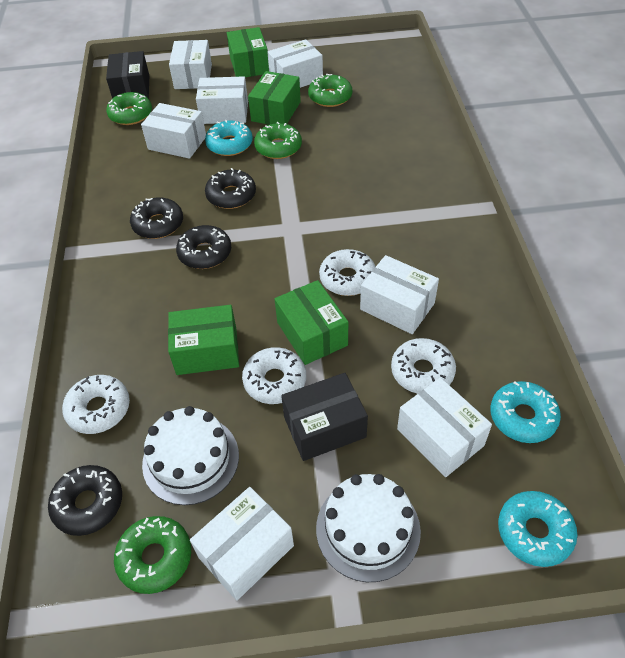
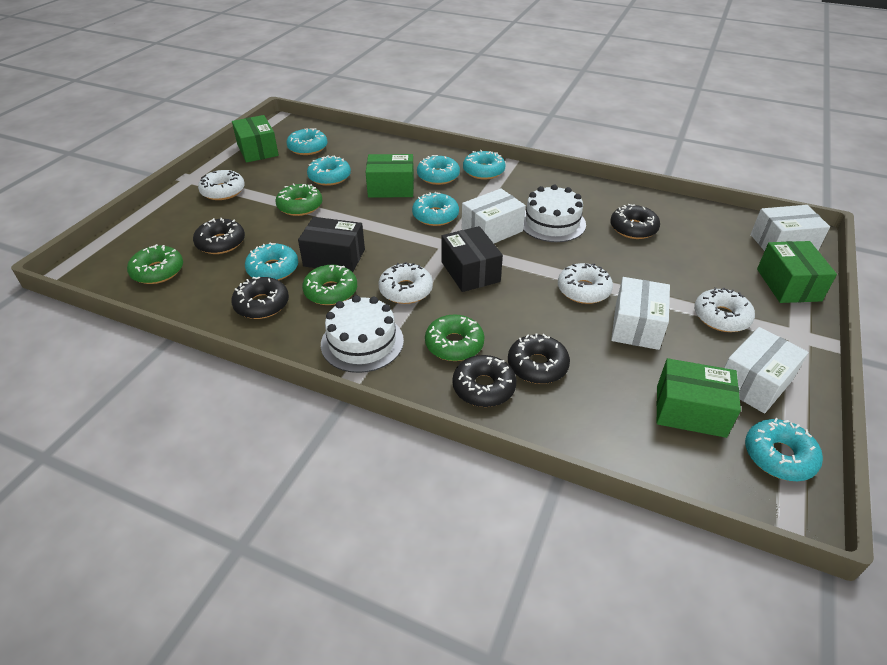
black donut: [48,465,122,536] [130,197,183,239] [176,225,231,269] [205,168,256,209] = 4 -> [193,218,245,254] [231,277,289,319] [452,355,516,407] [508,333,570,384] [610,204,660,239] = 5
turquoise donut: [205,120,253,156] [490,381,561,443] [498,491,578,567] = 3 -> [245,242,298,280] [286,128,327,155] [307,155,351,186] [412,192,459,226] [417,155,460,185] [463,150,505,180] [745,418,823,481] = 7
white box: [141,103,206,159] [169,40,212,89] [190,487,294,601] [196,76,248,124] [267,39,323,88] [360,255,439,334] [397,378,492,477] = 7 -> [462,188,526,243] [611,277,670,350] [724,327,809,414] [750,205,830,251] = 4

